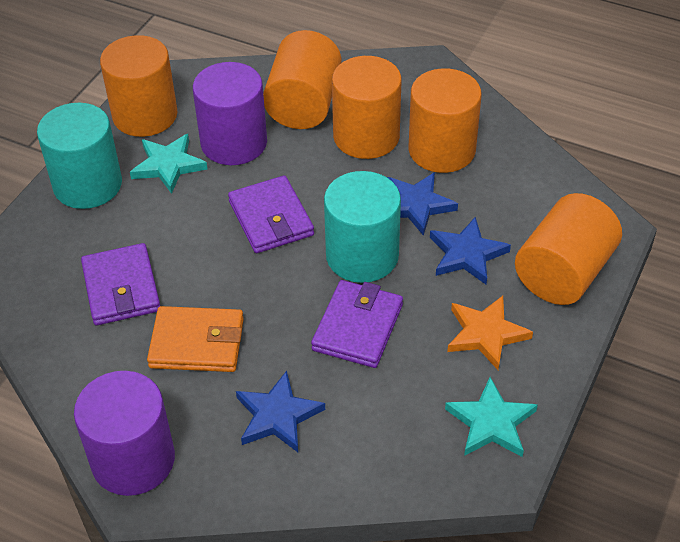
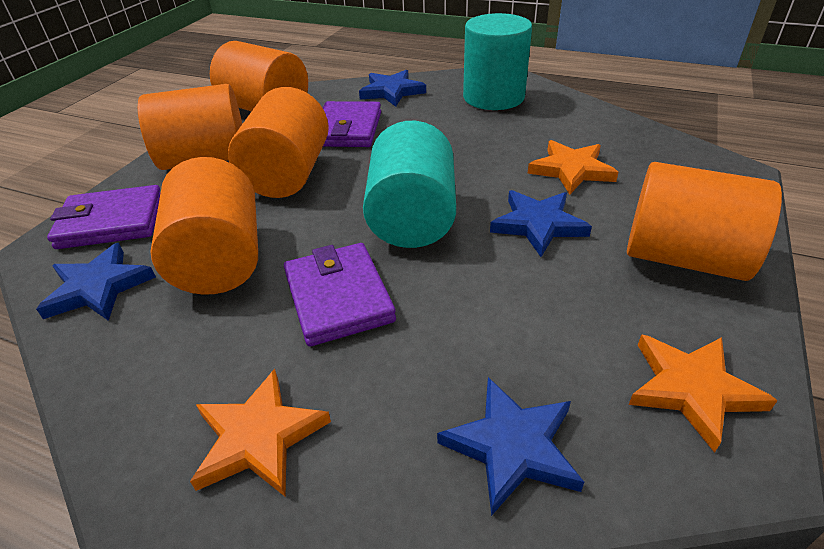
blue star: [236,371,325,452] [387,172,458,236] [430,217,511,284] = 3 -> [36,243,156,321] [359,70,426,107] [437,377,584,516] [490,190,592,257] = 4
orange star: [447,296,533,370] = 1 -> [190,369,331,496] [528,140,619,194] [629,334,778,453] = 3
orange wallet: [147,306,244,372] = 1 -> none = 0
purple cylinder: [74,371,175,496] [193,62,267,165] = 2 -> none = 0
turquoise star: [130,134,207,194] [445,377,538,457] = 2 -> none = 0

